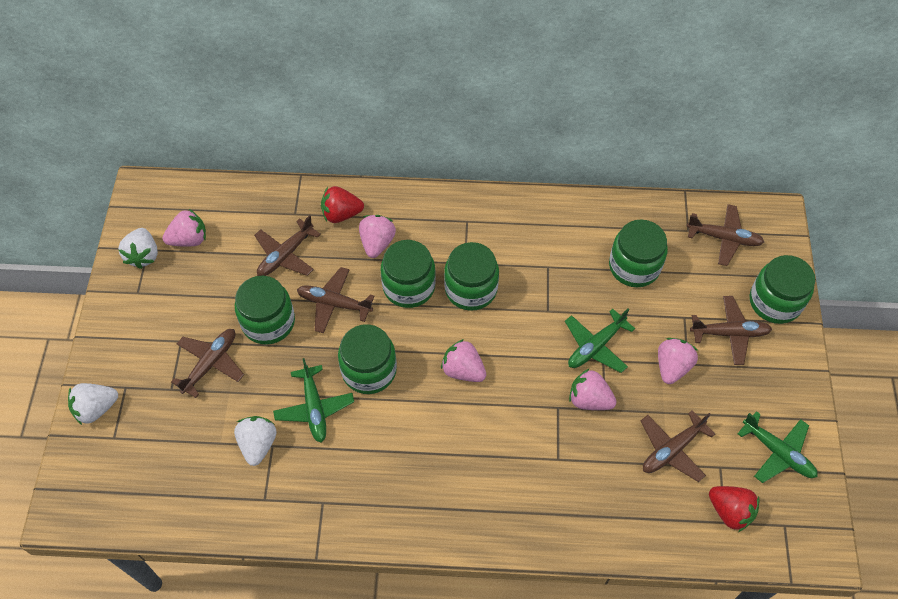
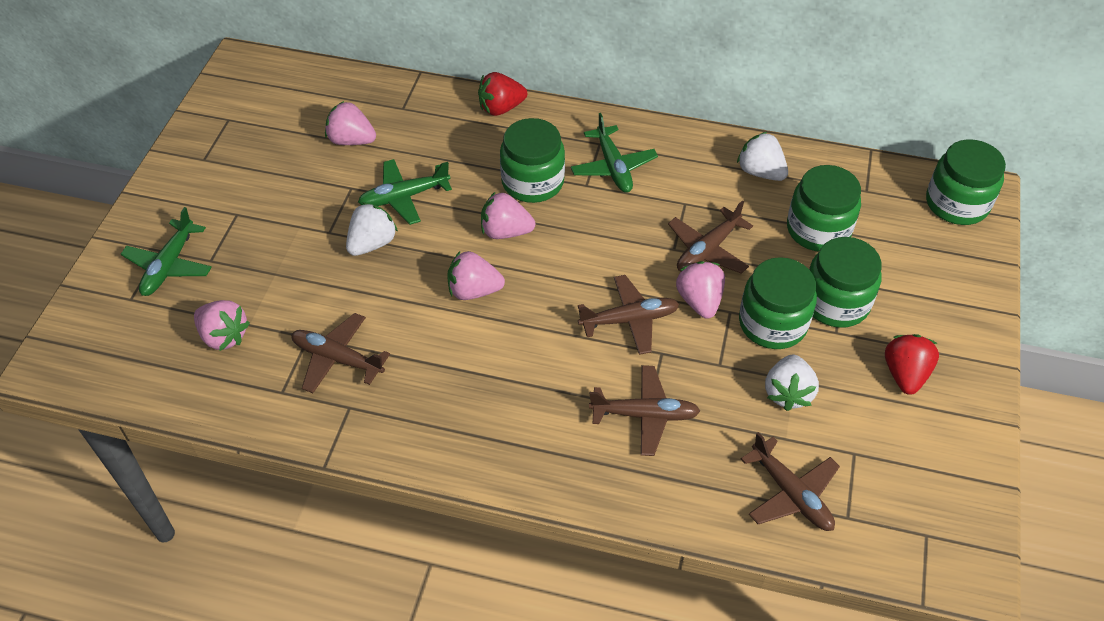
brown plane: [171,329,244,398] [254,215,321,276] [297,267,374,333] [641,410,715,482] [686,204,764,266] [690,296,772,365] = 6 -> [291,313,390,393] [578,275,679,355] [589,365,700,456] [668,200,753,274] [741,432,840,531] = 5
green jar: [235,276,295,345] [338,324,397,394] [381,240,436,308] [444,242,499,311] [609,220,668,287] [750,255,815,324] = 6 -> [500,118,565,203] [739,257,817,349] [787,165,861,252] [809,237,882,328] [926,139,1006,225] = 5

